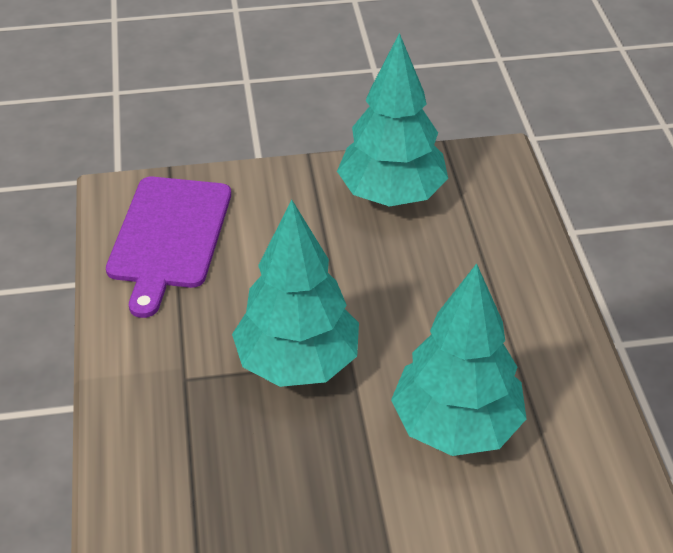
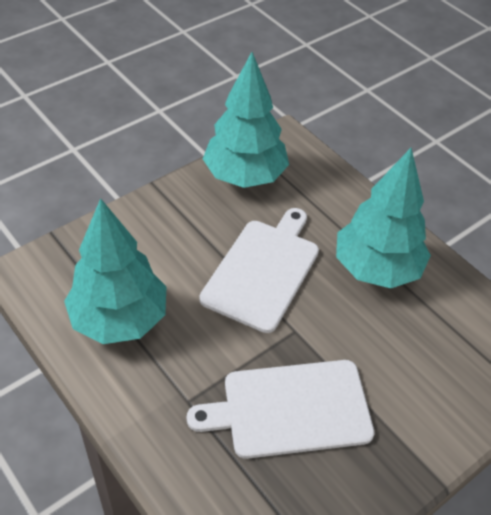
purple cutting board: [106,177,231,318] = 1 -> none = 0
white cutting board: none = 0 -> [187,360,375,459] [199,208,319,333] = 2

